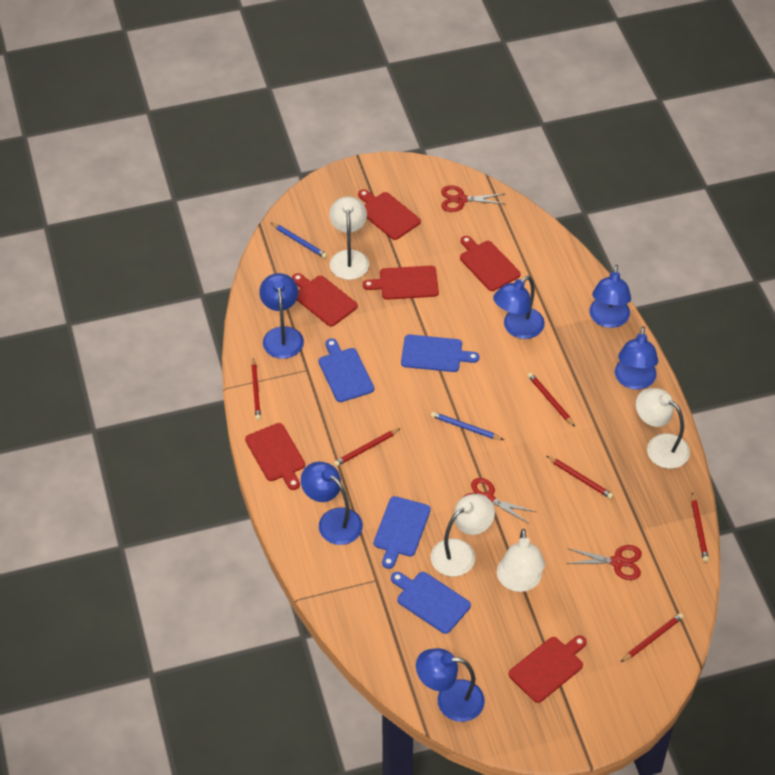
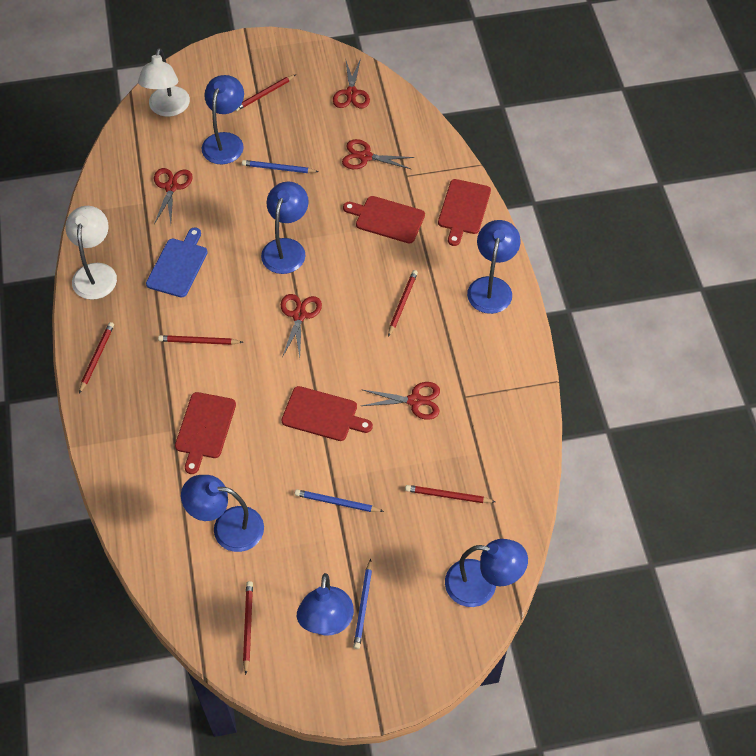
blue cutting board: [319,339,374,402] [374,496,431,569] [391,572,471,634] [401,335,479,372] = 4 -> [146,227,208,298] = 1
blue pencil: [271,223,327,258] [431,412,504,440] = 2 -> [242,160,319,173] [295,489,384,512] [353,559,372,649] = 3
red cutting board: [245,423,305,490] [292,273,358,326] [358,189,421,240] [363,266,439,300] [460,236,520,291] [509,635,587,703] = 6 -> [175,392,236,474] [281,386,373,441] [343,196,425,244] [438,179,491,246] = 4
red scissors: [441,185,505,212] [463,478,536,524] [566,545,642,580] = 3 -> [154,168,193,224] [281,294,322,357] [333,58,370,108] [342,139,414,169] [362,382,440,420] = 5
white lamp: [329,196,369,280] [431,494,495,577] [497,529,545,592] [636,388,690,469] = 4 -> [65,206,117,300] [138,48,190,117] = 2

